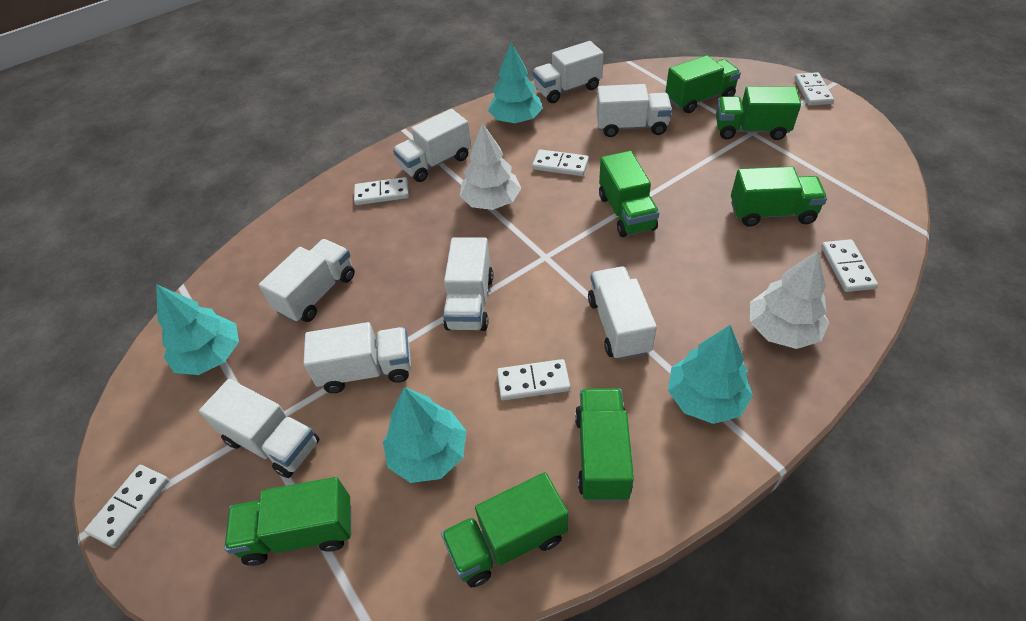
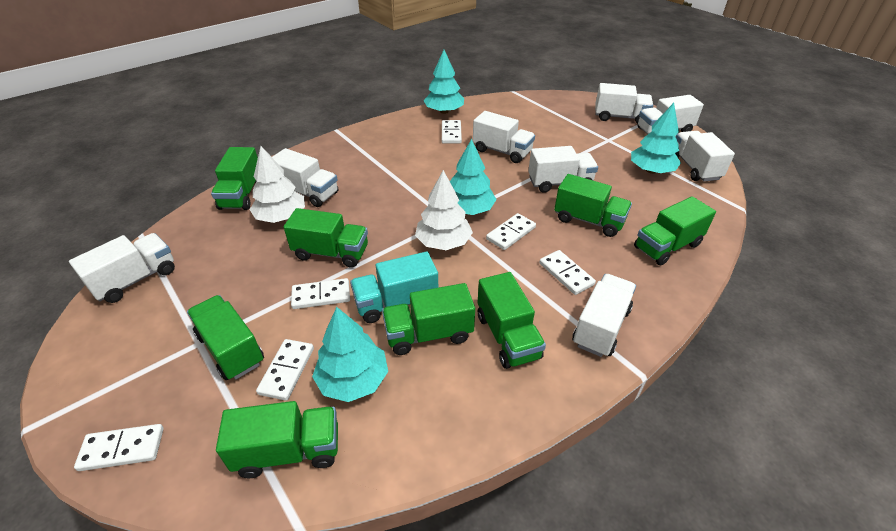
green truck: [224,477,351,566] [441,472,568,587] [575,388,634,502] [599,151,659,237] [665,55,741,113] [716,87,801,140] [731,167,827,227] = 7 -> [187,295,264,380] [211,147,258,210] [216,401,338,478] [284,208,368,268] [382,283,475,355] [478,272,546,369] [554,174,632,237] [634,196,716,265] = 8
turquoise truck: none = 0 -> [350,251,438,323] = 1

